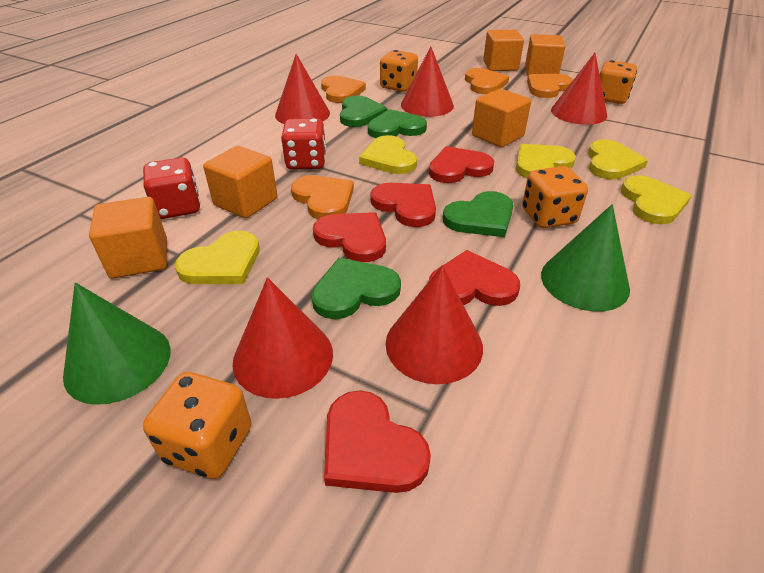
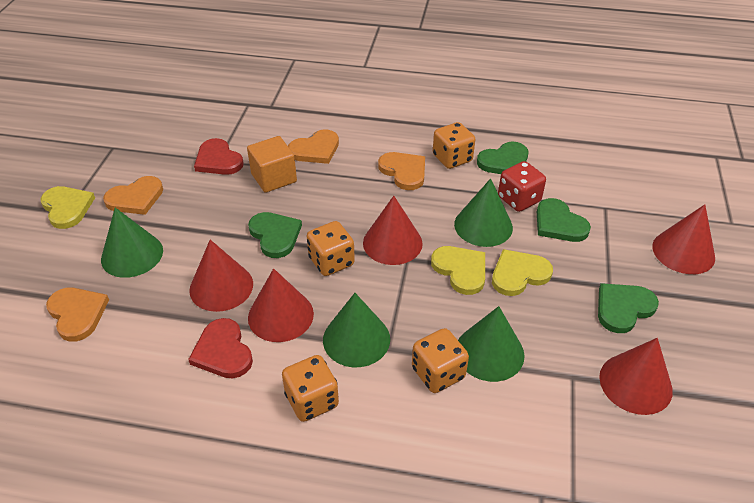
green cone: [63,283,171,405] [541,204,630,312] = 2 -> [101,207,163,278] [323,293,390,367] [454,178,513,247] [458,306,524,382] = 4
orange cube: [89,197,167,279] [203,146,278,218] [472,89,531,147] [483,30,524,71] [525,34,565,76] = 5 -> [247,136,297,193] = 1
red dice: [143,158,200,219] [281,118,326,170] = 2 -> [498,161,546,212] = 1
red heart: [313,212,386,262] [324,390,431,493] [370,183,436,227] [429,146,494,183] [429,250,520,306] = 5 -> [188,318,253,378] [194,138,243,175] = 2
yellow heart: [175,231,260,284] [359,135,417,174] [516,144,576,178] [588,139,648,179] [621,175,692,225] = 5 -> [41,186,95,229] [431,246,485,295] [492,249,553,296] = 3

